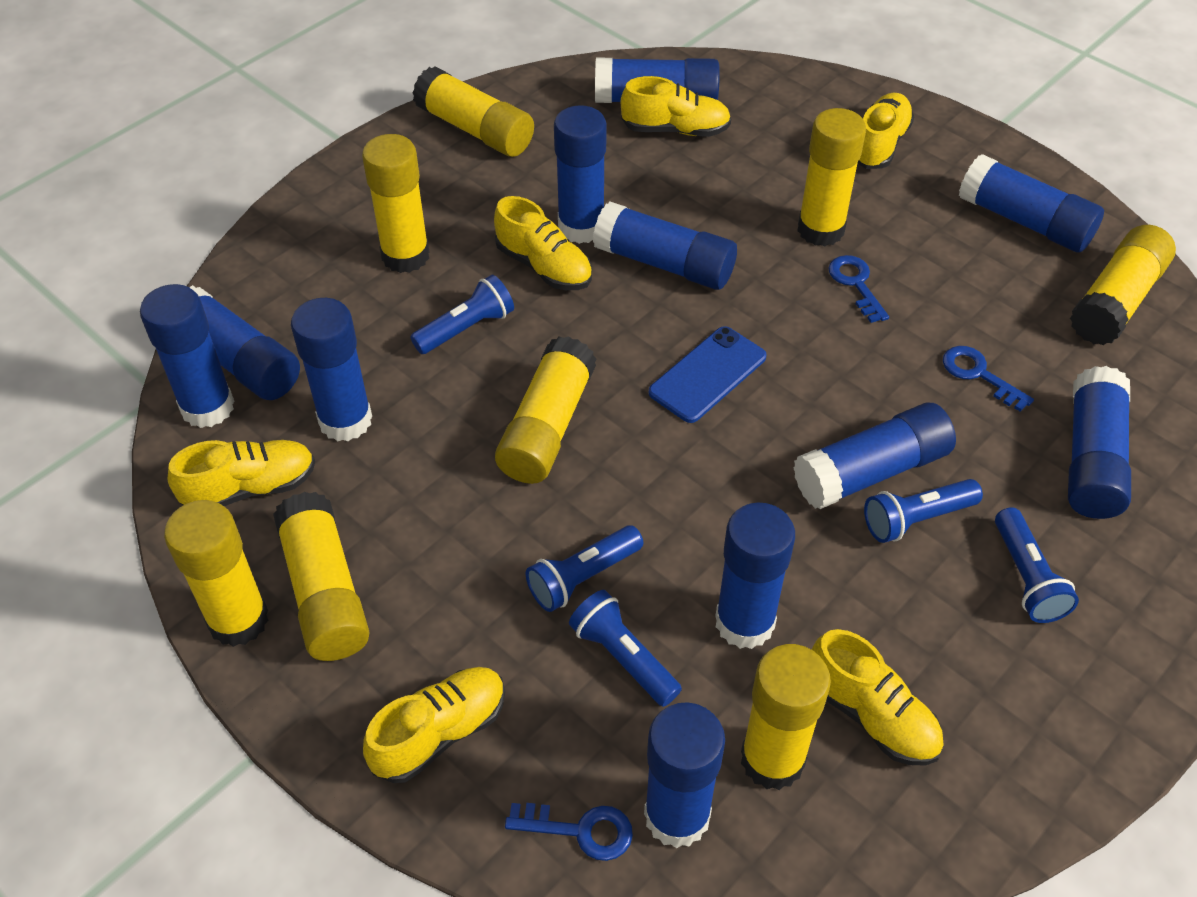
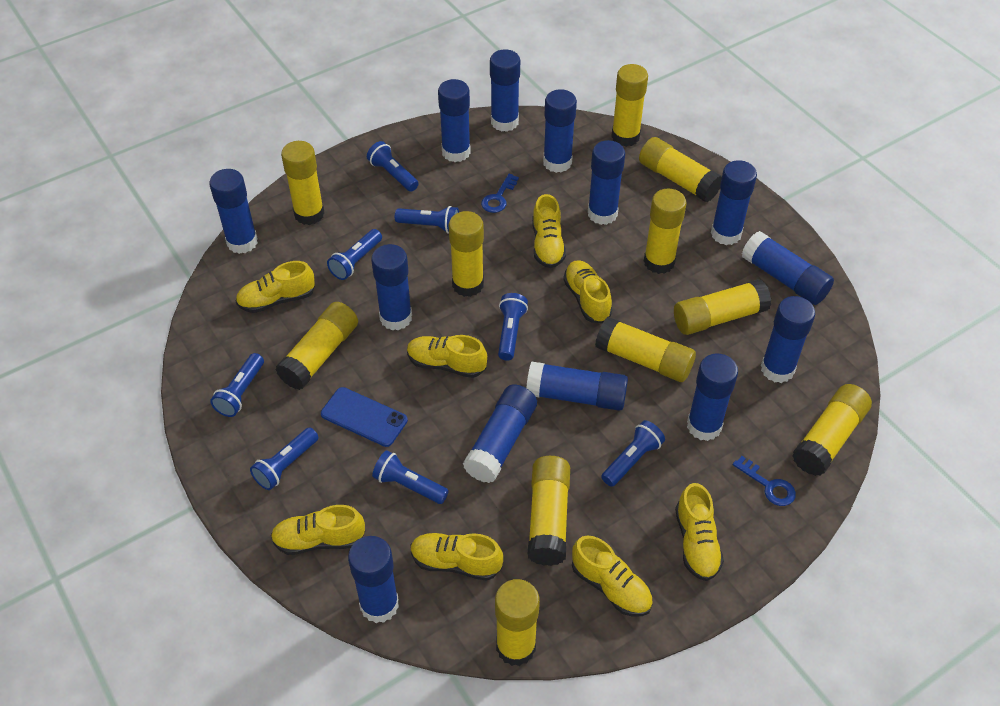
blue flashlight: [411,275,514,354] [526,525,643,612] [569,590,682,707] [864,479,983,543] [995,507,1079,623] = 5 -> [210,353,264,417] [250,427,318,490] [327,229,382,280] [367,141,419,192] [372,450,449,504] [395,206,459,234] [498,293,528,361] [601,420,665,487] = 8
blue glue stick: [140,284,234,428] [189,285,300,400] [291,298,372,441] [554,105,606,244] [593,202,737,290] [595,57,720,103] [644,702,725,848] [715,502,795,649] [793,402,956,509] [959,154,1104,253] [1068,366,1131,519] = 11 -> [209,169,258,254] [348,536,399,623] [371,244,412,330] [438,79,471,162] [463,385,537,483] [490,49,520,132] [526,362,628,411] [543,89,577,173] [588,140,625,225] [687,354,738,441] [711,160,757,245] [742,231,834,305] [761,296,815,383] = 13
blue key: [505,803,633,861] [828,255,889,323] [943,346,1034,412] = 3 -> [481,174,519,213] [733,456,796,506] = 2
yellow glue stick: [164,500,269,647] [273,492,370,661] [362,134,429,273] [413,67,534,157] [495,337,596,484] [741,644,831,790] [798,108,866,246] [1070,225,1176,345] = 8 -> [275,302,358,390] [281,141,325,225] [449,211,484,297] [495,579,540,666] [528,456,570,566] [595,317,696,382] [611,64,648,147] [639,137,722,202] [644,188,686,274] [674,279,771,335] [792,384,872,476] = 11
yellow shoe: [168,440,315,506] [363,667,505,783] [494,196,592,290] [621,76,731,137] [812,629,944,766] [858,92,914,169] = 6 -> [236,261,315,313] [271,505,365,555] [407,335,487,378] [411,533,503,581] [532,194,566,268] [563,260,612,323] [572,535,653,617] [675,483,724,581] = 8

